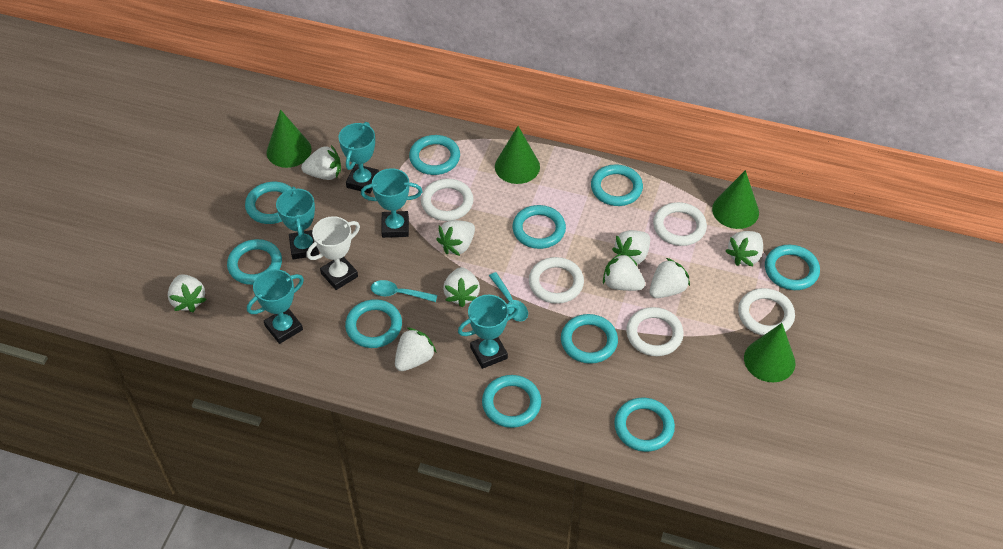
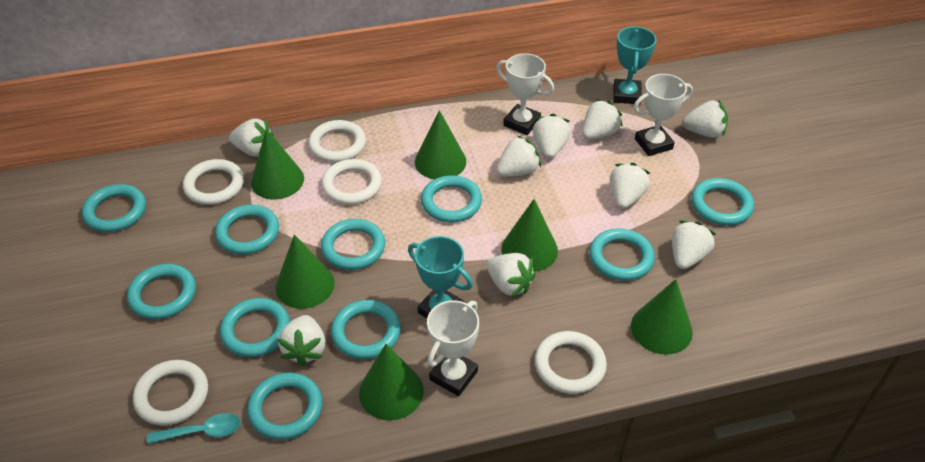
green cone: [267,110,312,168] [495,126,540,184] [712,170,759,229] [744,323,796,382] = 4 -> [251,129,304,199] [276,234,335,309] [359,344,424,420] [415,110,466,179] [501,199,558,272] [631,279,693,355] = 6
turquoise spoon: [371,280,438,302] [489,272,528,322] = 2 -> [147,413,241,444] = 1
turquoise trophy: [247,269,304,344] [276,187,319,260] [339,122,379,193] [361,168,422,238] [458,295,519,369] = 5 -> [408,236,473,318] [613,26,657,104] = 2
white trophy: [307,216,360,290] = 1 -> [427,301,479,396] [496,53,554,135] [633,74,693,156] = 3

